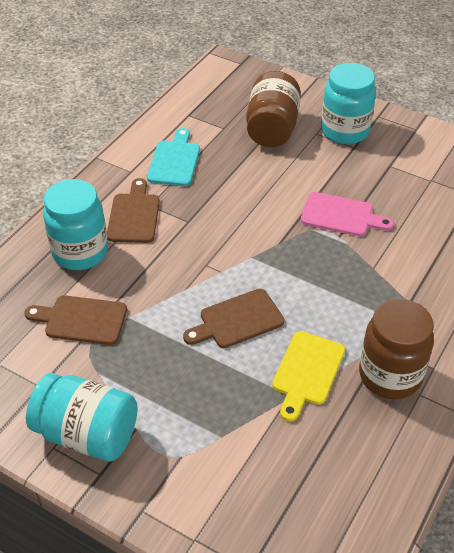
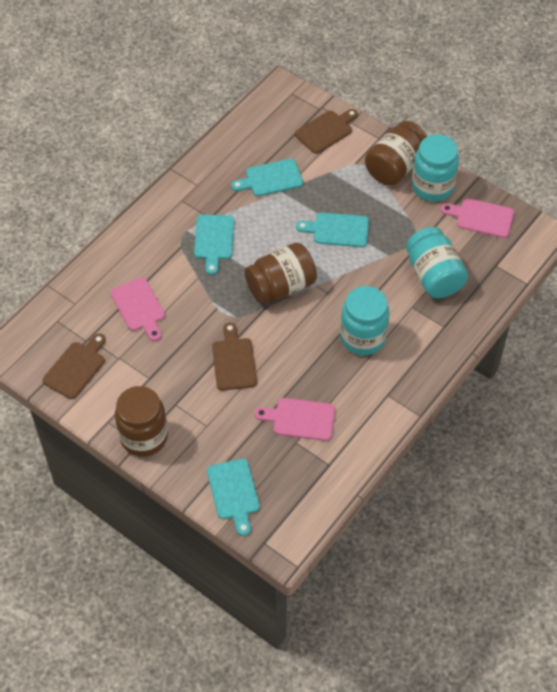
brown jar: [246,71,301,147] [359,299,434,399] = 2 -> [115,386,168,457] [245,243,317,304] [365,121,427,185] = 3
pink cutting board: [301,192,394,236] = 1 -> [110,277,165,341] [254,398,335,441] [441,198,514,238] = 3
turquoise cutting board: [147,128,200,186] = 1 -> [194,215,234,275] [207,458,260,536] [231,159,303,196] [296,213,369,247] = 4
yellow cutting board: [272,331,345,421] = 1 -> none = 0

